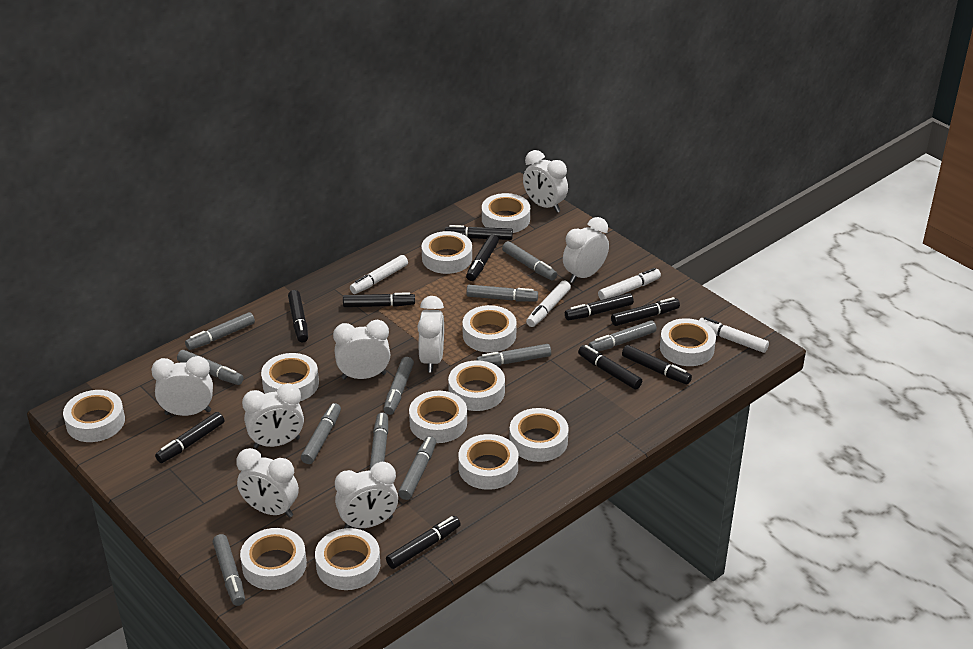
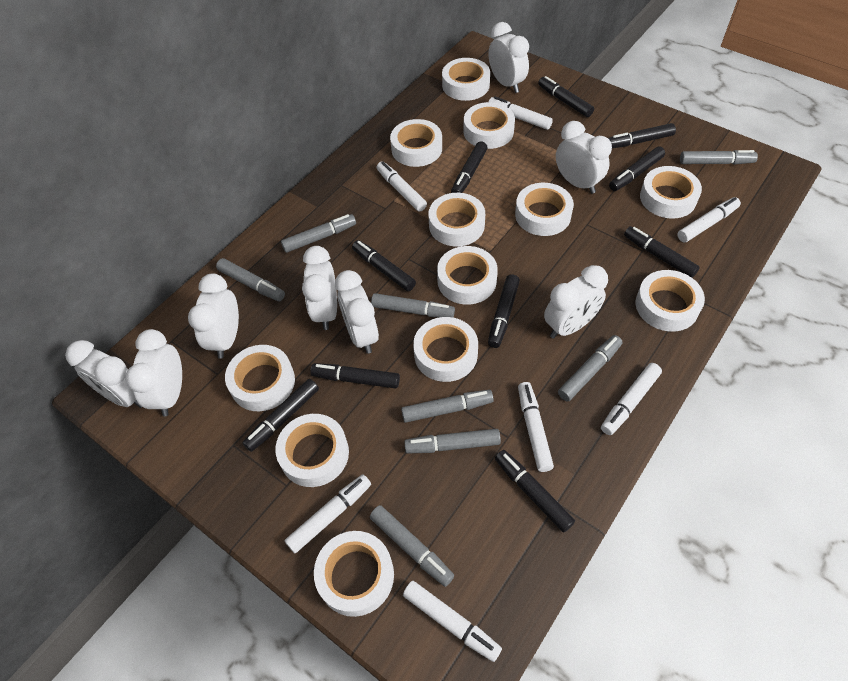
grey marker: [177,350,244,385] [185,312,255,350] [213,534,245,606] [301,403,341,464] [369,413,388,470] [383,357,414,415] [398,436,436,500] [466,285,538,302] [477,344,551,366] [502,241,557,281] [588,320,657,352] = 11 -> [216,258,285,301] [281,214,356,253] [370,505,454,587] [371,293,455,318] [401,390,494,423] [404,429,501,453] [558,335,622,401] [680,150,758,165] = 8
white marker: [350,255,408,294] [526,280,571,327] [598,268,661,300] [699,317,769,353] = 4 -> [285,474,371,553] [377,161,427,212] [403,581,502,662] [489,96,553,130] [518,382,554,472] [601,363,662,435] [677,197,741,242] = 7

